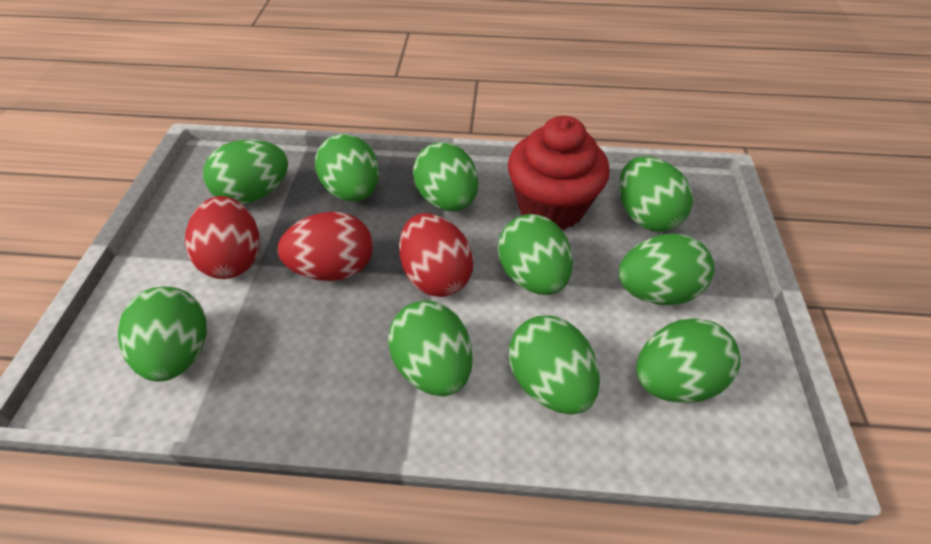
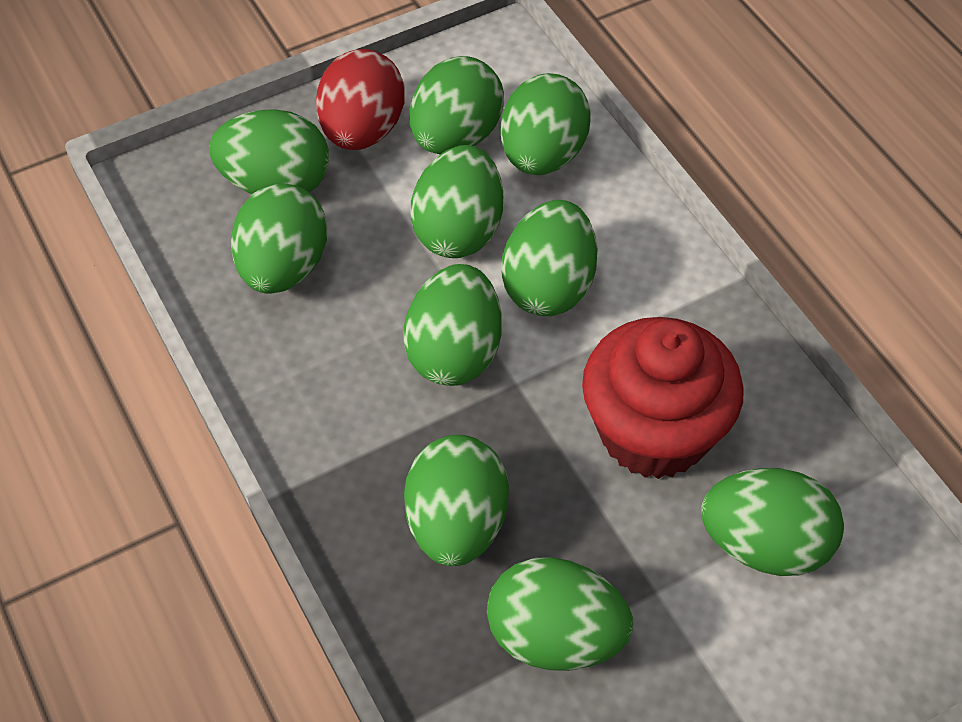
red egg: [185,196,260,279] [278,211,373,281] [399,213,473,297] = 3 -> [316,49,405,150] = 1

